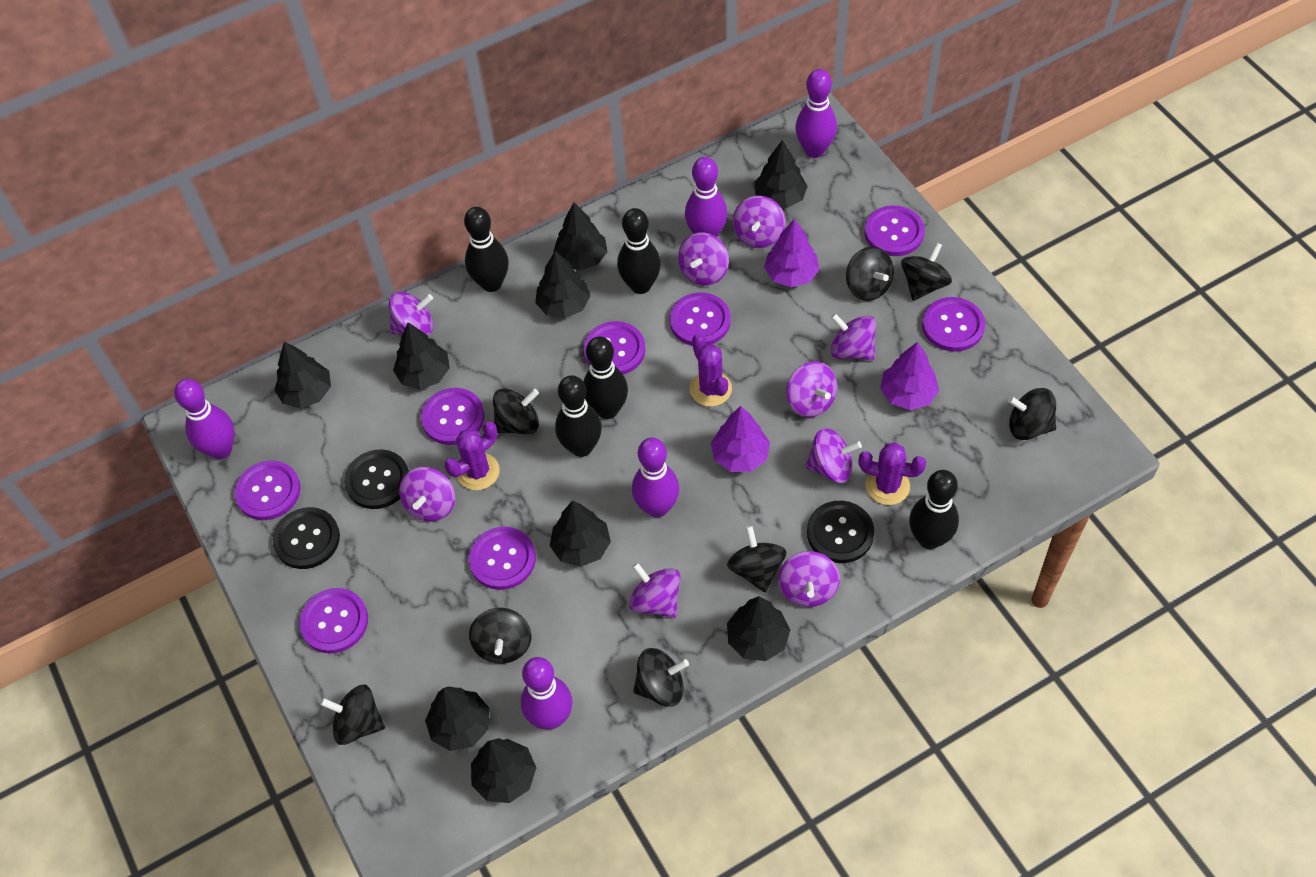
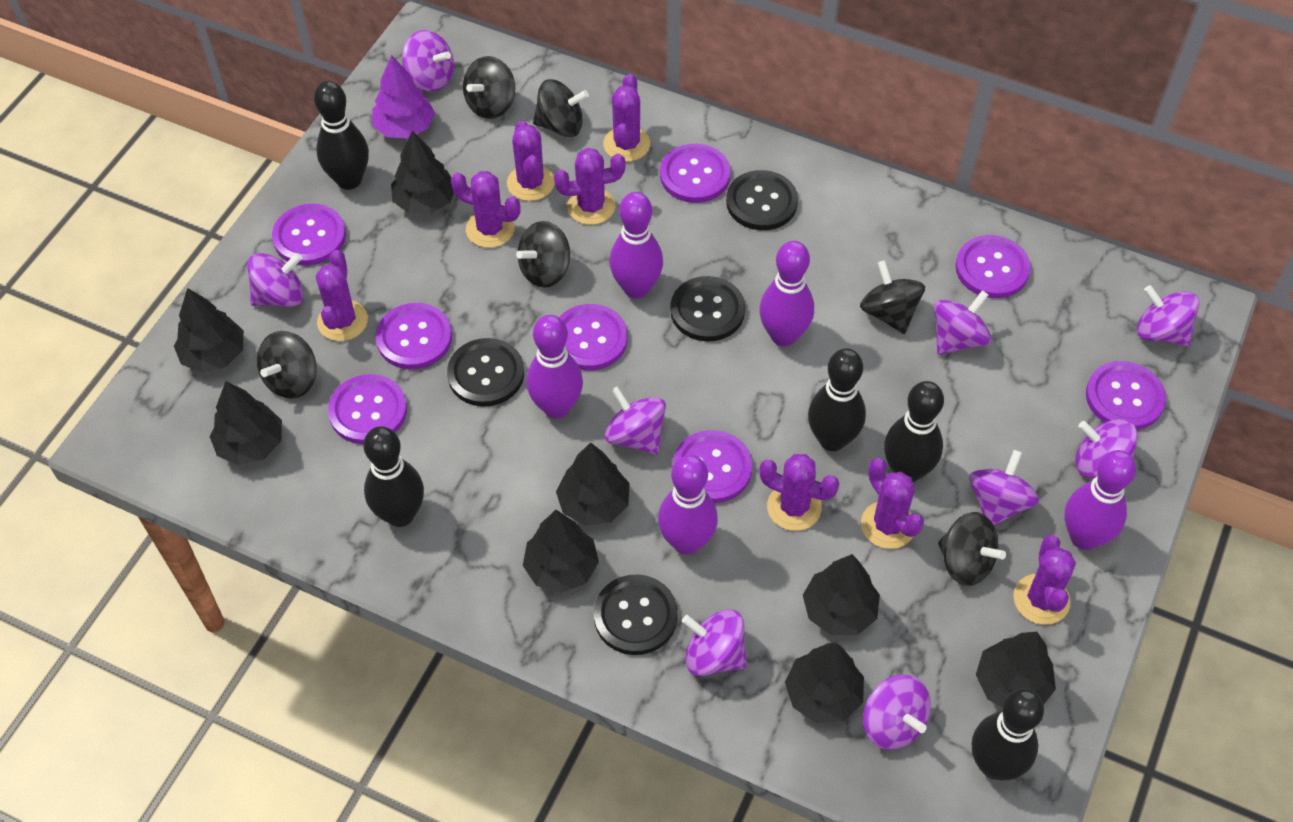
black button: [273,507,340,569] [344,449,409,509] [807,501,874,563] = 3 -> [447,338,524,407] [594,574,678,655] [670,276,745,341] [726,170,798,230] = 4
black spinning top: [320,685,385,745] [469,608,531,664] [493,388,539,435] [633,648,689,707] [727,526,786,592] [846,246,894,301] [901,242,952,301] [1008,388,1056,440] = 8 -> [257,331,317,399] [463,56,515,119] [516,221,570,288] [533,79,589,137] [860,260,925,334] [938,512,1006,586] = 6
black tree: [274,342,331,408] [393,322,450,389] [425,687,490,751] [471,738,536,803] [535,251,590,318] [550,501,611,567] [553,203,607,270] [727,596,790,661] [755,140,808,208] = 9 -> [174,288,244,373] [210,381,282,465] [391,130,454,214] [523,510,599,593] [556,442,630,526] [785,642,864,723] [803,554,880,635] [976,632,1056,707] = 8
purple cactus: [445,422,500,490] [690,334,732,407] [858,443,926,505] = 3 -> [316,250,368,341] [451,171,521,248] [507,121,555,201] [554,148,626,225] [603,74,650,162] [759,454,839,531] [861,458,924,549] [1014,535,1076,625] = 8
purple tree: [711,406,770,472] [764,219,820,287] [880,342,939,410] = 3 -> [372,55,435,138] = 1

